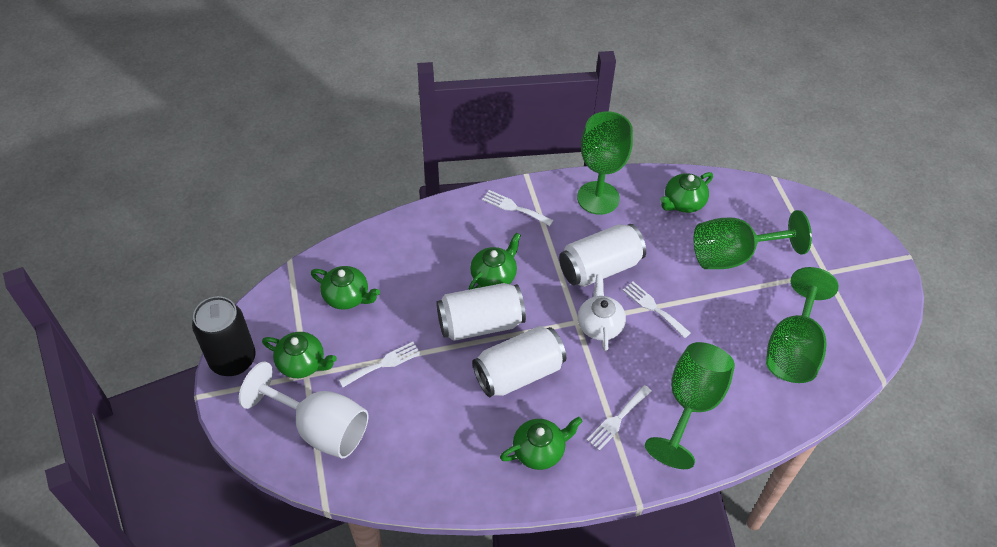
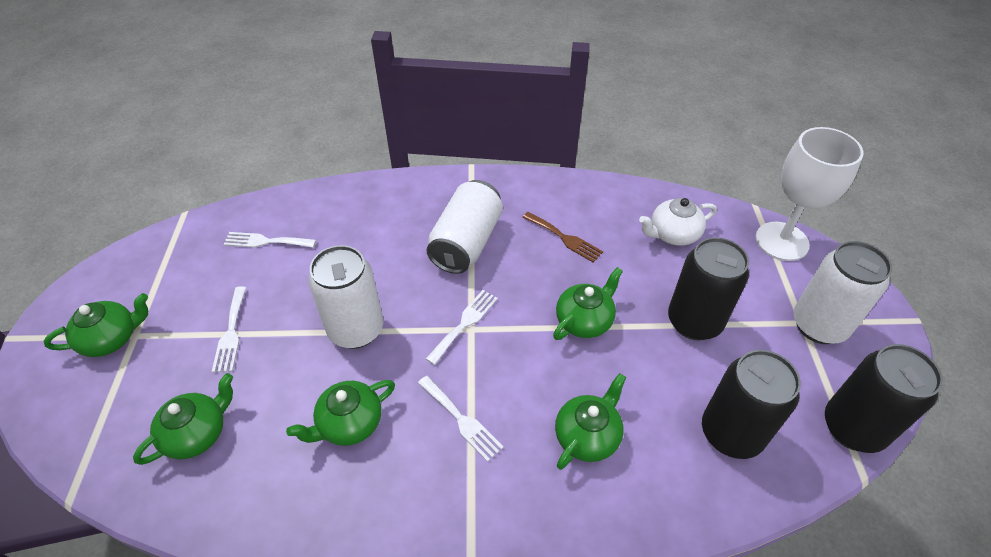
black can: [192,296,256,376] = 1 -> [668,237,749,341] [702,350,801,459] [825,344,943,453] = 3
brown fork: none = 0 -> [522,212,603,263] = 1
green goblet: [577,111,633,215] [645,342,735,469] [694,210,812,269] [766,267,839,383] = 4 -> none = 0

